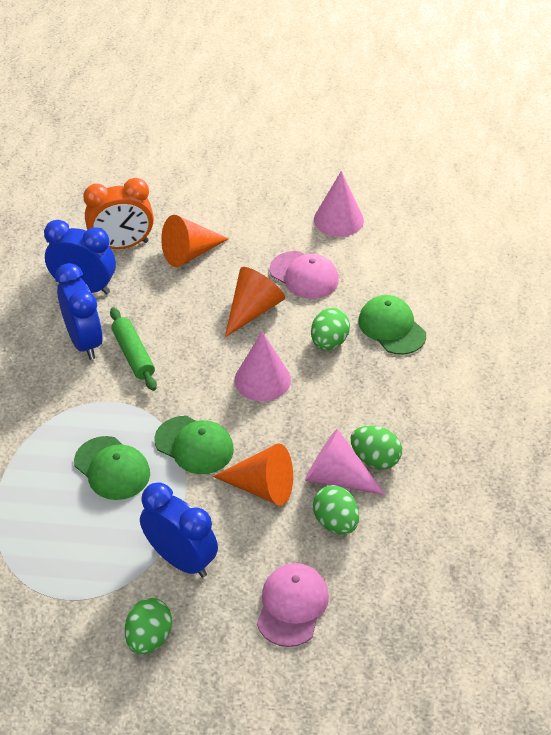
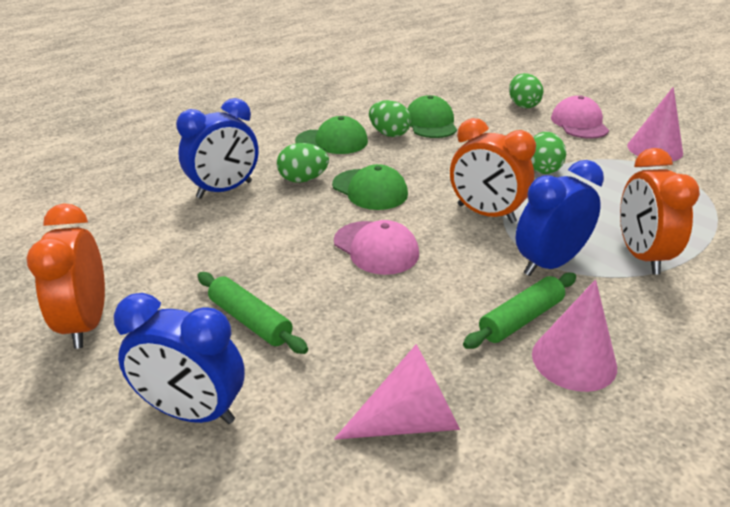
green rolling pin: [110,307,157,391] = 1 -> [197,272,308,354] [463,273,576,349] = 2
orange clock: [83,178,154,249] = 1 -> [26,204,105,349] [450,118,536,223] [620,148,700,275] = 3
orange cone: [161,215,229,267] [212,443,293,506] [225,267,285,337] = 3 -> none = 0

